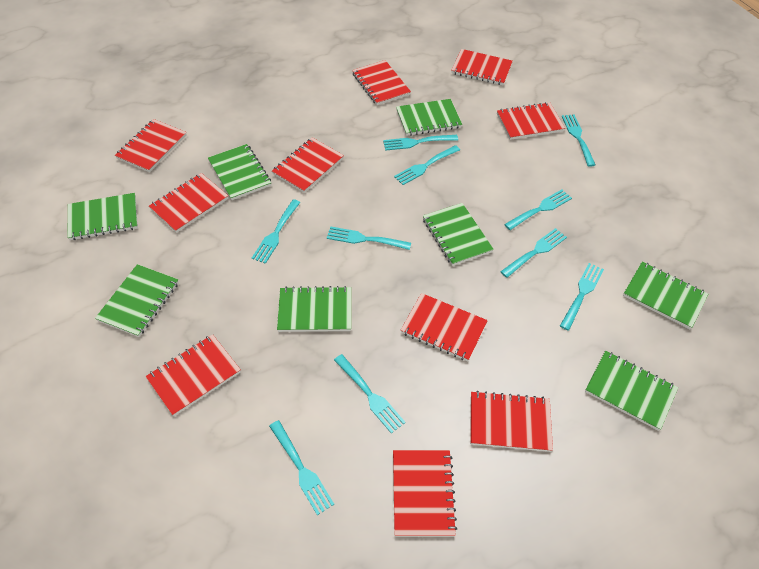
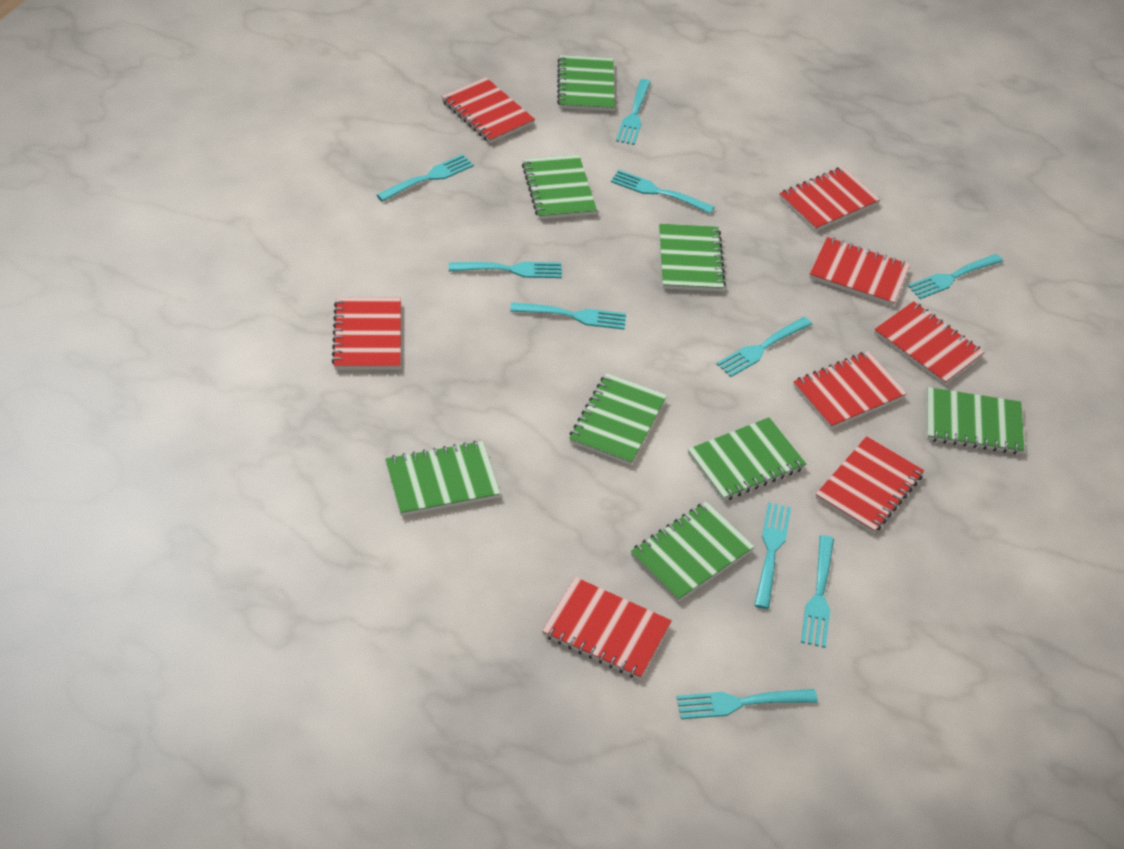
red notebook: [115,119,187,172] [146,334,241,416] [149,173,228,233] [272,138,344,193] [352,60,411,105] [393,450,457,537] [401,293,488,361] [451,49,513,85] [470,391,553,452] [497,102,565,140] = 10 -> [331,297,401,370] [442,77,535,143] [542,577,672,680] [779,167,880,231] [793,351,907,429] [809,237,910,306] [816,436,924,534] [874,301,984,385] = 8

